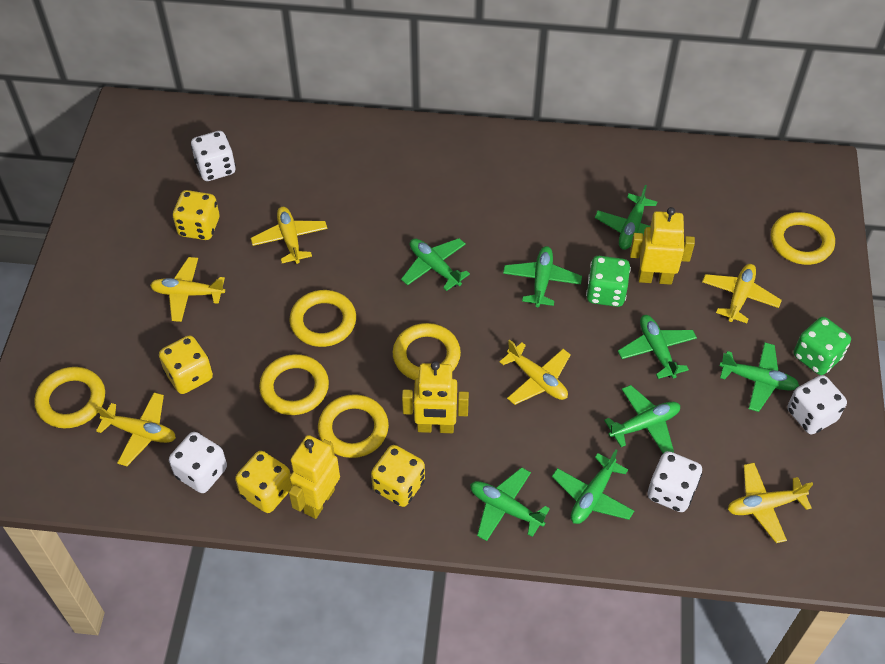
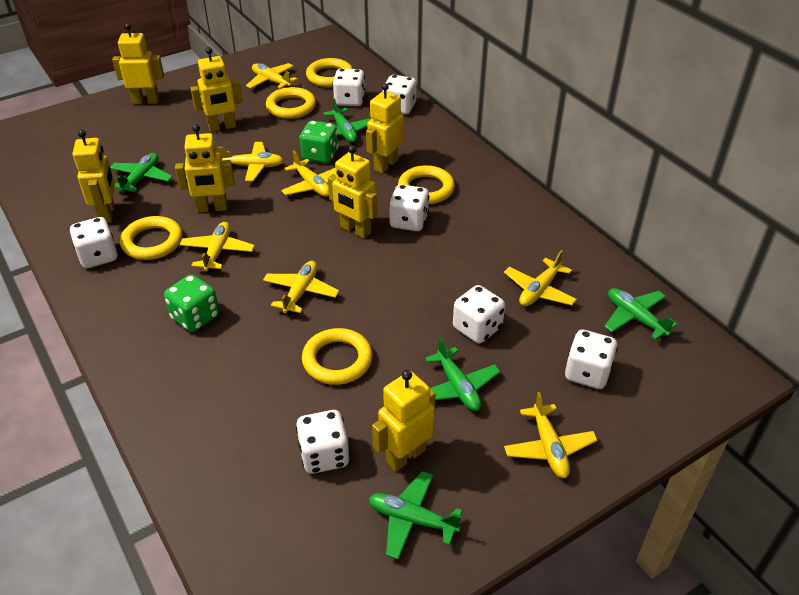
green plane: [401,238,470,291] [470,467,550,541] [503,246,582,307] [552,450,634,524] [595,185,657,250] [604,385,680,454] [618,315,697,379] [720,342,799,412] = 8 -> [110,153,173,194] [323,98,372,143] [369,471,462,559] [425,338,500,411] [604,288,678,340] = 5
white dice: [169,432,227,493] [191,131,236,181] [647,451,702,512] [787,375,847,434] = 4 -> [70,217,118,268] [296,410,350,474] [333,68,365,106] [382,75,417,114] [389,184,429,231] [453,285,505,343] [565,330,618,389] = 7
yellow dice: [159,335,213,394] [172,190,219,240] [235,451,291,513] [371,445,425,507] = 4 -> none = 0
yellow plane: [96,392,176,466] [150,257,225,322] [251,207,328,264] [499,340,571,405] [702,264,782,323] [727,463,813,543] = 6 -> [180,222,255,272] [218,142,284,181] [246,63,297,89] [263,261,339,314] [281,150,336,197] [504,250,577,306] [504,392,598,478] = 7
yellow ring: [34,367,105,428] [259,354,329,415] [289,290,356,347] [318,394,389,458] [393,323,461,380] [771,212,835,265] = 6 -> [120,216,183,260] [266,87,316,119] [302,328,373,385] [306,58,353,87] [398,165,455,204] = 5
yellow robot: [289,435,340,519] [402,361,469,433] [630,207,695,285] = 3 -> [72,130,115,223] [112,23,164,104] [175,124,235,212] [190,47,243,132] [328,145,378,238] [366,83,404,174] [372,370,436,472] = 7

